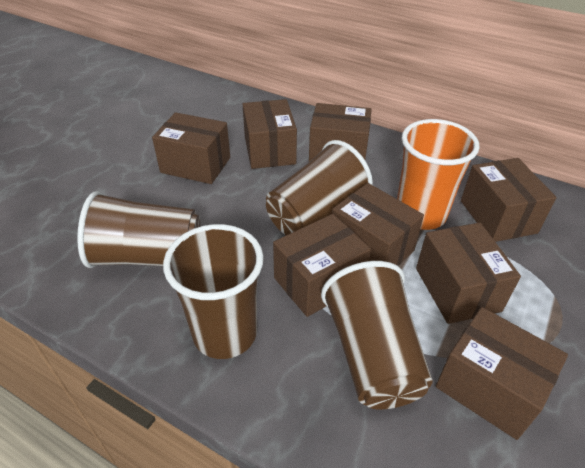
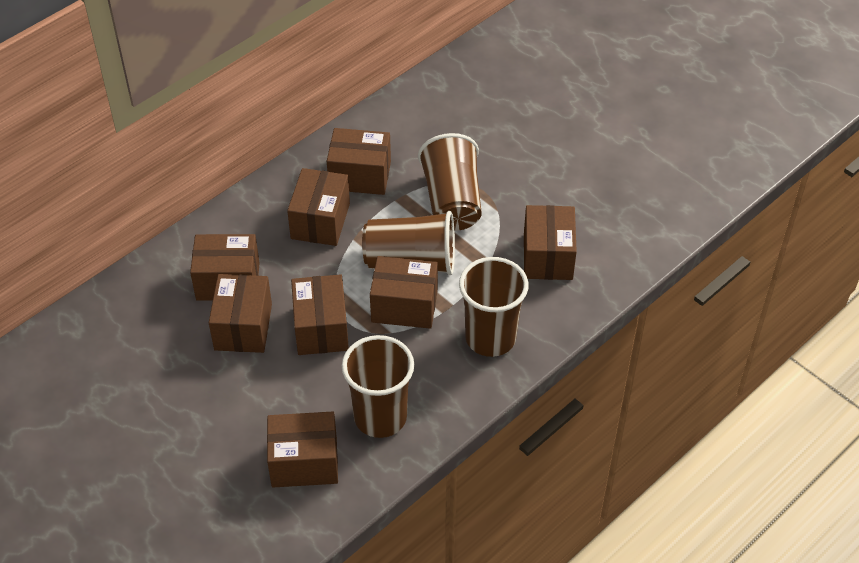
orange cup: [397,119,480,230] = 1 -> none = 0

